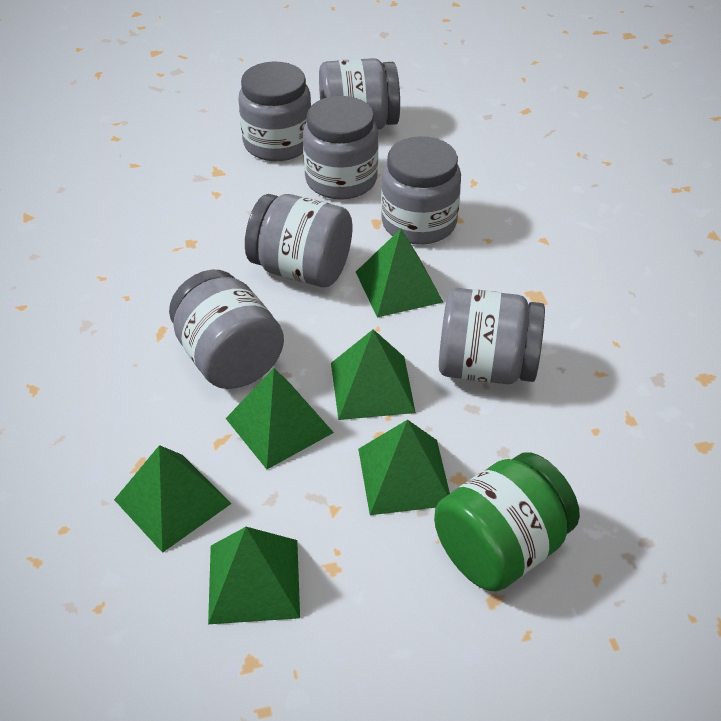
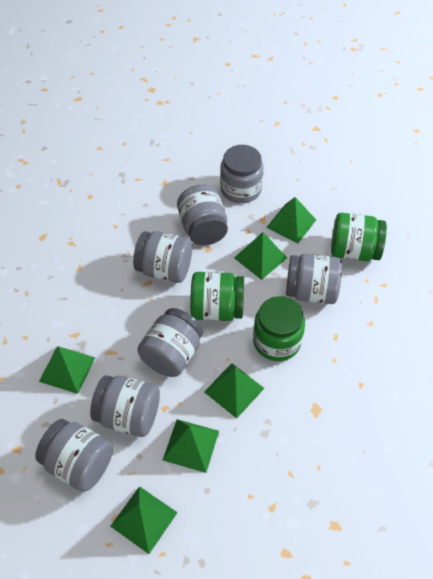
green jar: [434,453,580,592] = 1 -> [190,272,244,321] [253,296,305,361] [331,213,387,261] = 3

